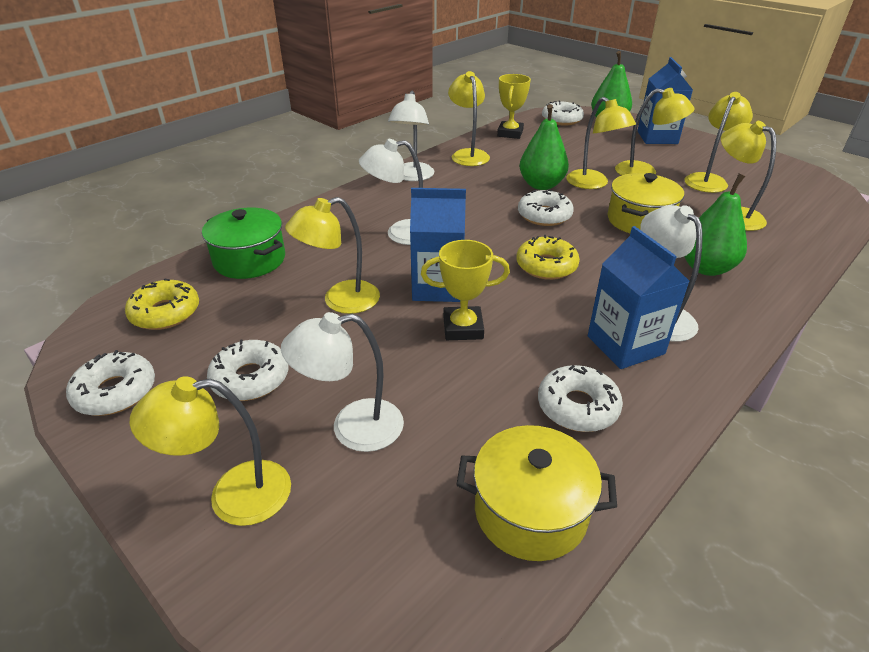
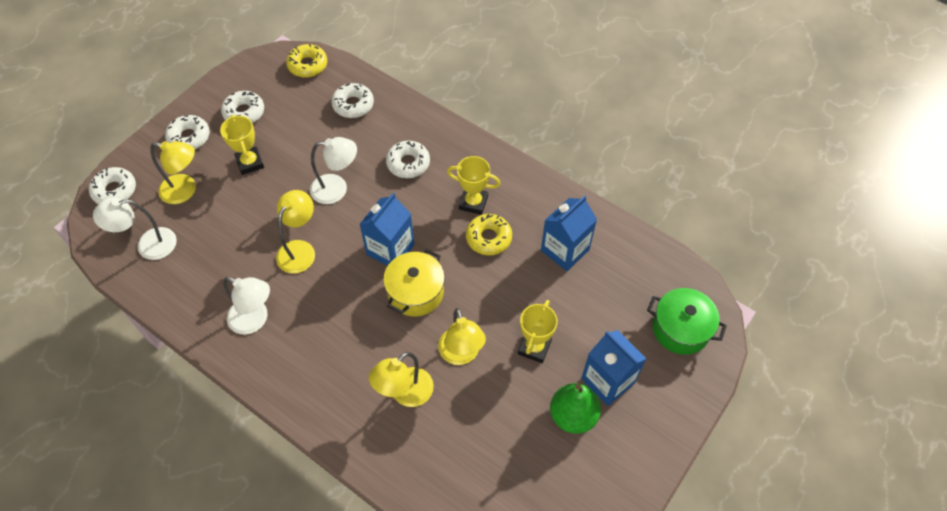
green pear: [519,104,569,190] [591,51,632,118] [684,173,747,276] = 3 -> [550,383,601,434] = 1
white lamp: [281,312,404,452] [359,139,423,245] [388,91,434,181] [640,205,703,342] = 4 -> [93,197,177,260] [223,277,270,334] [310,137,357,204] = 3
yellow lamp: [130,376,291,526] [285,197,380,314] [448,71,490,166] [566,97,636,189] [615,88,695,176] [684,92,753,193] [721,121,776,231] = 7 -> [150,141,196,204] [276,190,315,273] [369,352,434,407] [438,308,486,365] = 4
yellow pot: [456,425,617,561] [608,173,684,233] = 2 -> [383,249,445,317] = 1
yellow trophy: [421,240,510,340] [497,74,531,139] = 2 -> [220,115,264,175] [447,156,501,215] [518,300,558,363] = 3

